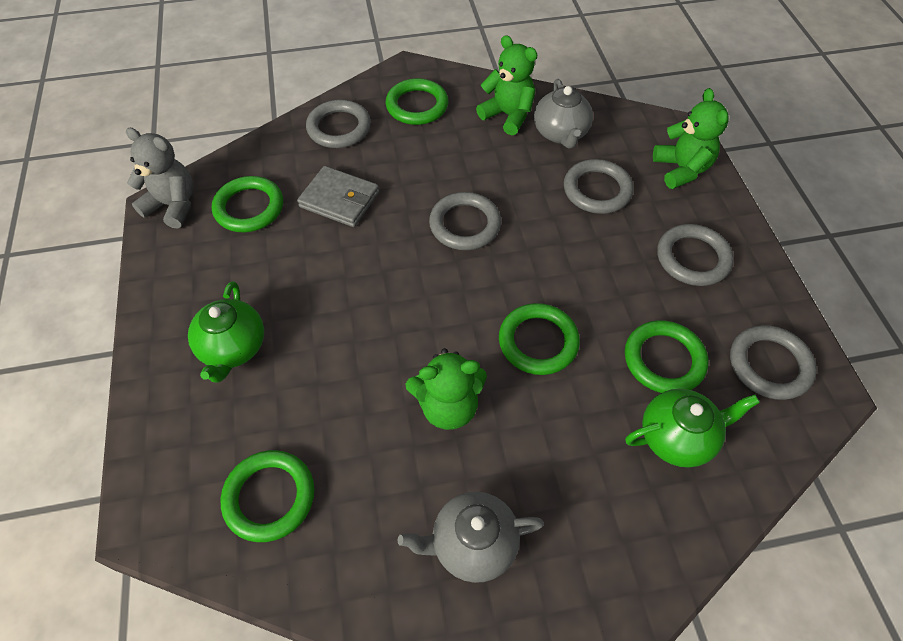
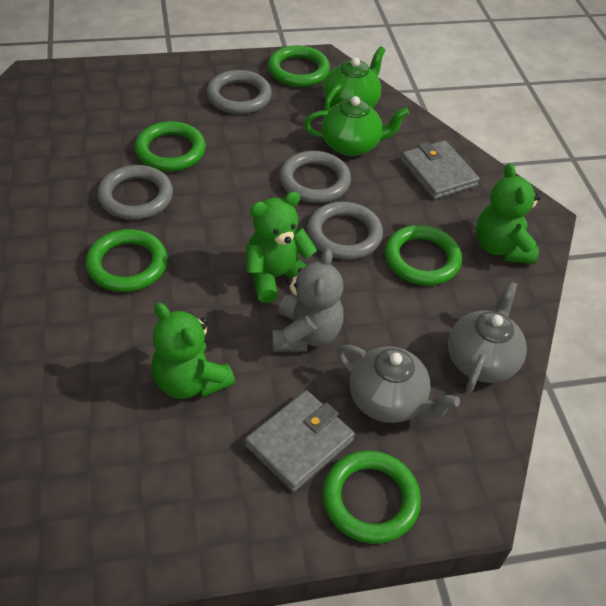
grey ring: [306,100,371,148] [429,192,501,250] [564,159,633,214] [657,224,734,286] [730,325,817,400] = 5 -> [98,165,173,220] [207,70,272,114] [280,151,351,203] [307,202,383,260] = 4
grey wallet: [297,166,379,227] = 1 -> [245,390,355,492] [401,140,480,200] = 2

